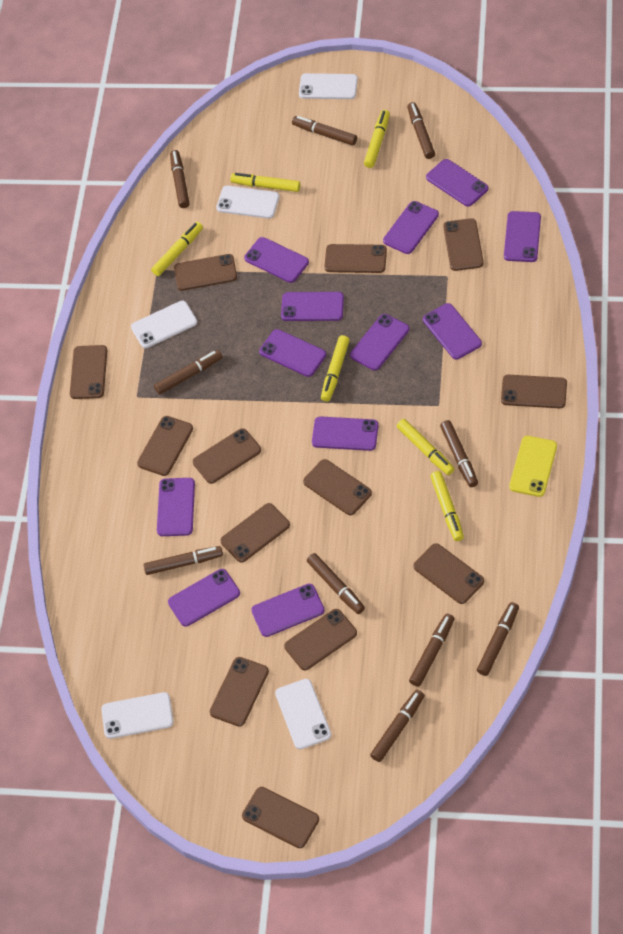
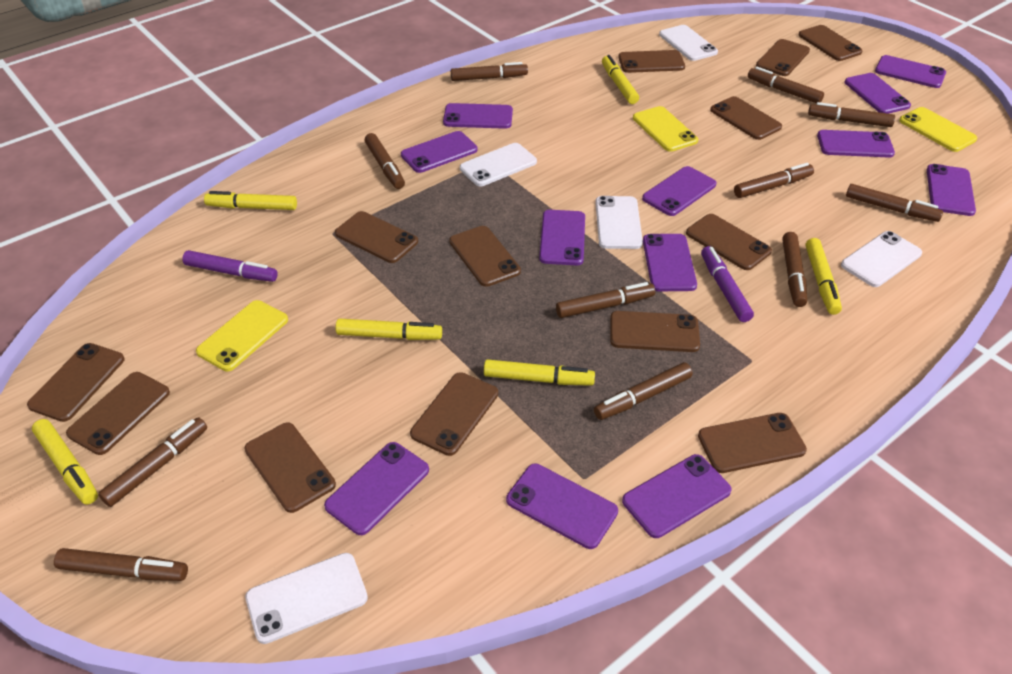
brown marker: [144,546,223,575] [154,350,222,394] [170,150,190,208] [292,116,357,146] [307,553,365,614] [370,690,425,762] [407,102,435,159] [409,614,454,687] [440,420,478,487] [477,602,519,676] = 10 -> [54,548,188,581] [98,418,207,507] [365,133,405,189] [451,62,528,81] [556,282,655,318] [594,362,693,420] [734,163,814,198] [748,67,824,103] [782,232,807,307] [808,102,895,127] [846,184,943,222] = 11
purple marker: none = 0 -> [182,250,278,282] [701,246,754,322] = 2
yellow phone: [509,436,557,497] = 1 -> [196,300,288,371] [633,106,698,152] [899,107,977,152] = 3

